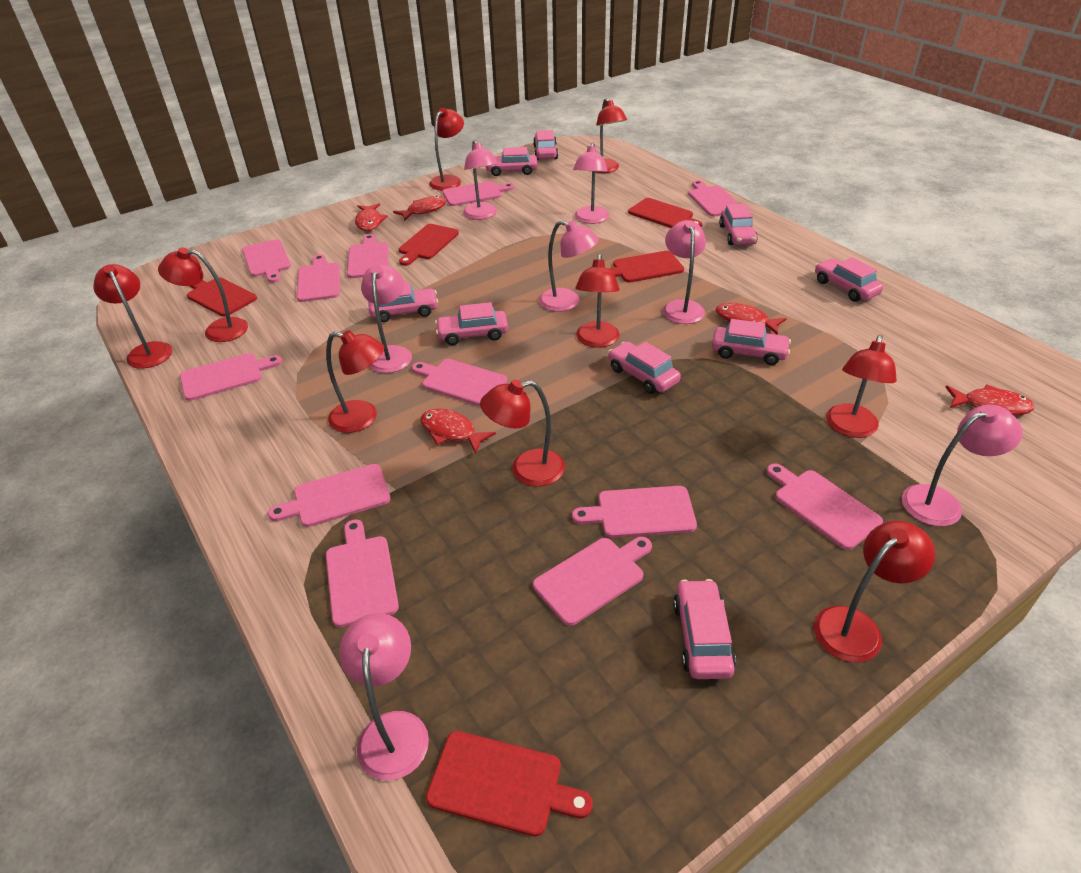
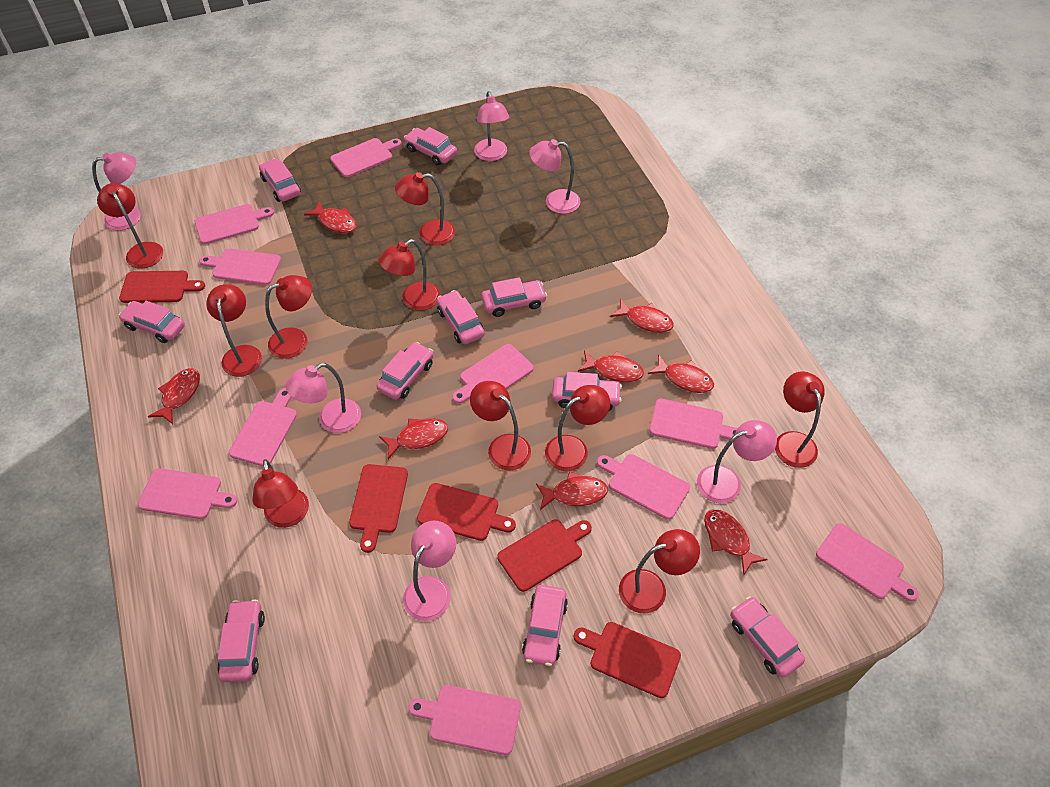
pink car: [368,282,438,322] [435,302,508,345] [485,147,537,176] [533,130,558,160] [608,341,681,394] [673,579,736,679] [712,319,791,365] [719,204,758,245] [815,257,883,302] = 9 -> [119,301,185,343] [217,599,265,682] [259,158,301,202] [376,342,434,400] [404,127,457,165] [437,290,485,344] [481,277,547,317] [522,585,568,666] [552,372,622,411] [730,596,805,678] = 10
pink cutting board: [180,353,282,401] [242,239,291,283] [268,464,390,527] [297,254,340,302] [326,519,399,627] [347,234,389,278] [412,359,508,406] [443,181,514,206] [533,537,652,626] [572,486,697,538] [688,180,739,217] [767,464,883,550] = 12 -> [138,468,237,519] [194,204,274,244] [199,248,281,285] [229,388,297,467] [330,138,402,177] [408,685,521,755] [452,344,534,404] [597,454,690,520] [649,399,738,449] [816,523,919,602] = 10
pink lamp: [339,613,429,780] [361,264,412,373] [463,140,498,220] [539,220,599,312] [573,143,609,224] [663,220,706,324] [902,405,1022,526] = 7 -> [92,152,141,231] [285,363,361,433] [403,521,456,621] [474,91,509,161] [529,139,581,214] [697,420,777,503] = 6
red fish: [355,203,387,231] [393,196,447,221] [421,409,496,454] [716,303,787,335] [945,384,1034,416] = 5 -> [148,368,200,424] [304,201,357,233] [379,418,448,459] [536,471,608,510] [578,350,644,382] [610,298,674,333] [648,354,714,393] [704,509,768,575] = 8
red lamp: [93,264,172,369] [158,248,248,342] [326,330,384,433] [429,108,464,190] [480,380,565,486] [576,254,620,348] [595,98,627,173] [814,521,935,662] [826,335,897,438] = 9 -> [97,183,163,269] [206,284,262,377] [252,459,309,528] [265,275,312,359] [379,239,440,310] [395,172,455,245] [470,381,531,470] [545,385,610,471] [619,529,700,614] [775,371,825,468] = 10

